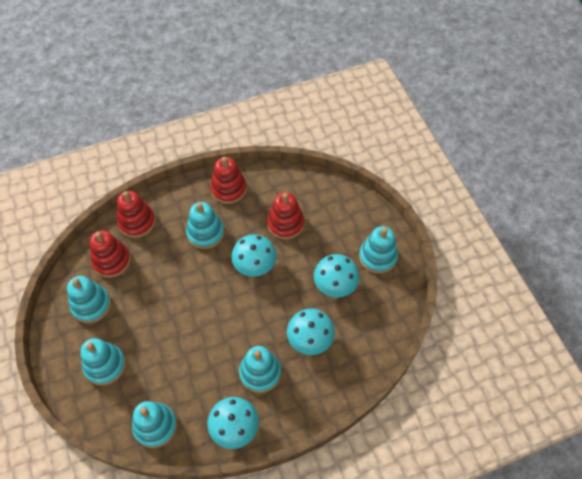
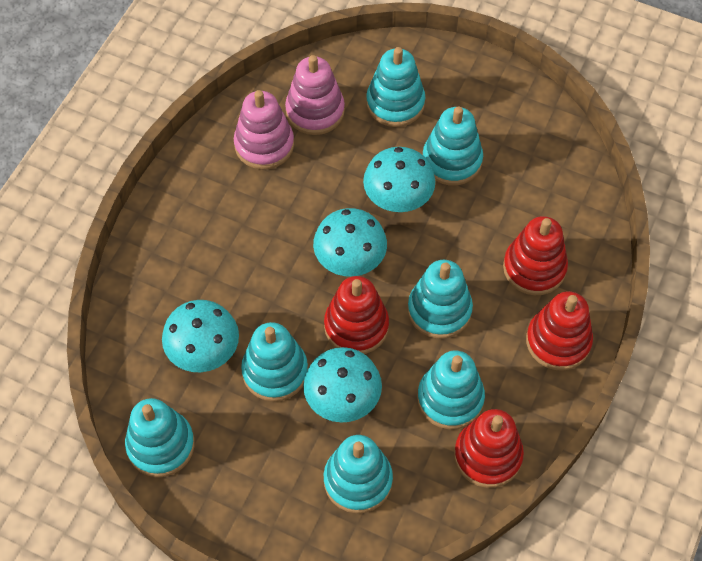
pink stacking toy: none = 0 -> [234,90,294,170] [285,55,345,135] = 2
turquoise stacking toy: [67,276,111,323] [80,338,126,386] [132,401,177,448] [186,202,224,249] [239,346,281,393] [359,226,398,274] = 6 -> [125,398,195,477] [241,322,308,402] [324,435,393,513] [366,47,425,127] [408,260,473,339] [417,350,485,430] [423,106,483,186] = 7

